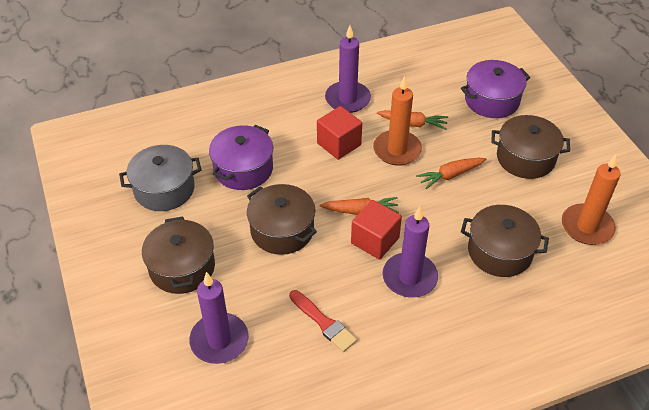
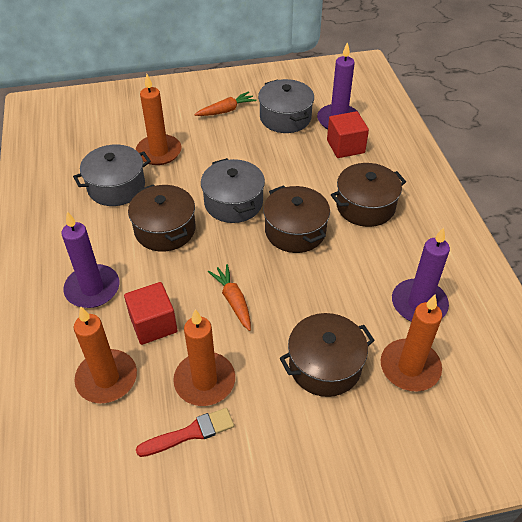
grey pot: [119,145,202,211] = 1 -> [73,145,151,206] [201,158,265,223] [258,79,314,133] = 3
orange candle: [373,76,422,166] [562,154,621,245] = 2 -> [74,306,137,403] [136,74,181,165] [173,309,235,406] [381,295,442,391] = 4
orange carrot: [320,197,399,215] [377,110,448,130] [416,158,486,189] = 3 -> [195,91,257,116] [208,264,251,331] = 2
purple pot: [209,125,273,190] [461,60,531,118] = 2 -> none = 0

